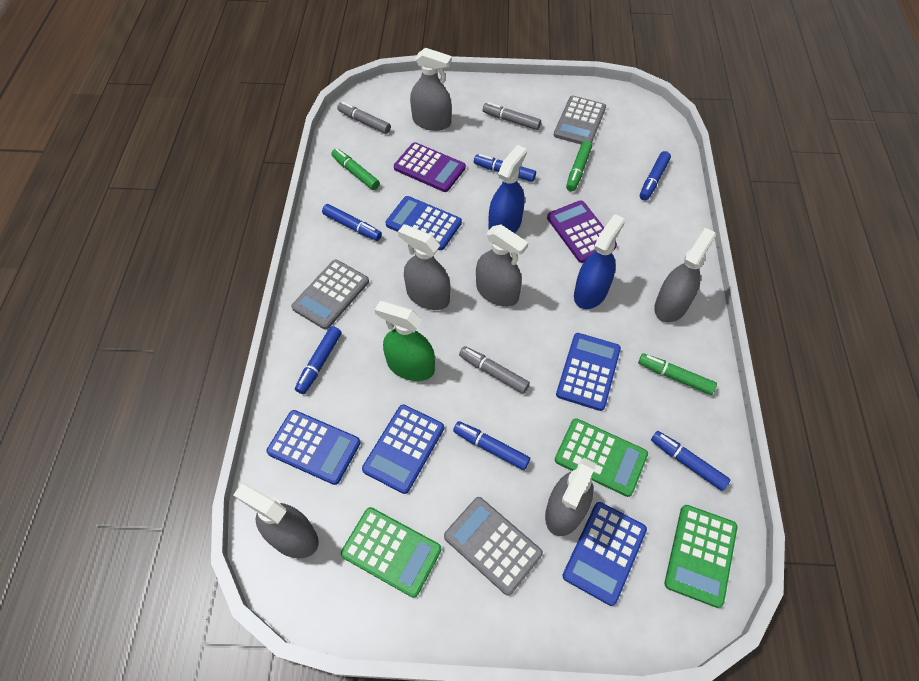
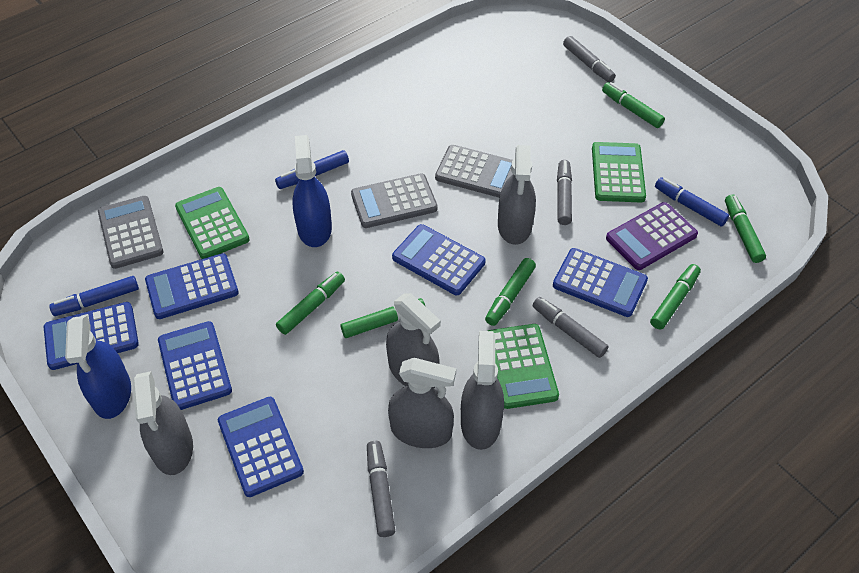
blue calculator: [267,410,360,485] [362,404,444,494] [386,196,462,250] [556,333,621,411] [562,502,647,606] = 5 -> [44,302,139,370] [145,253,239,319] [158,321,232,410] [218,397,304,497] [392,224,486,295] [553,248,648,317] = 6
blue marker: [295,326,341,394] [322,204,382,241] [453,421,530,470] [474,154,536,182] [640,151,671,200] [651,431,730,491] = 6 -> [49,276,139,316] [275,150,349,189] [655,177,729,227] = 3
green marker: [331,148,380,190] [566,141,592,191] [638,353,717,395] = 3 -> [276,272,345,335] [341,298,425,338] [485,258,536,326] [602,82,665,128] [650,264,701,330] [725,194,766,263] = 6
green spray bottle: [375,301,435,381] = 1 -> none = 0
grey marker: [337,102,391,134] [459,346,530,394] [483,102,541,130] = 3 -> [367,441,395,537] [533,297,609,358] [557,160,572,225] [563,36,616,82] = 4
grey spray bottle: [233,483,319,559] [398,224,450,310] [410,48,452,131] [476,224,528,307] [545,458,597,536] [654,228,716,323] = 6 -> [132,371,193,475] [386,294,441,388] [388,358,456,448] [461,331,504,450] [498,145,536,245] = 5
purple calculator: [394,142,466,192] [547,200,617,263] = 2 -> [606,202,698,270] = 1

